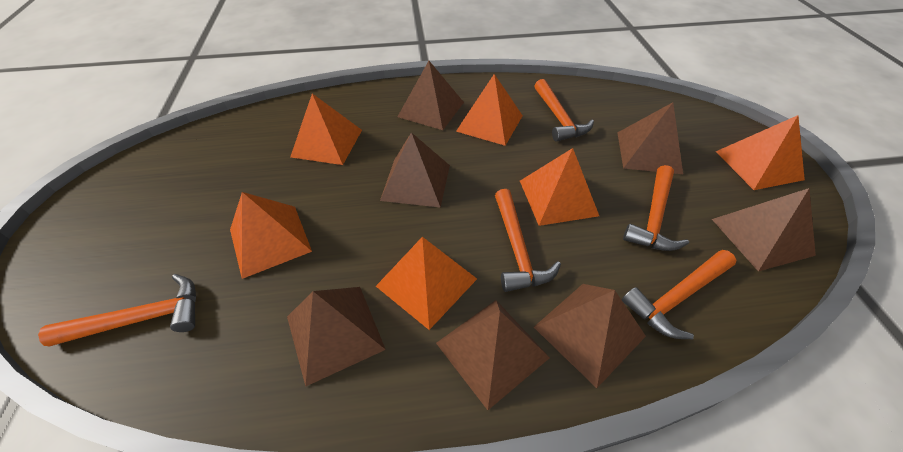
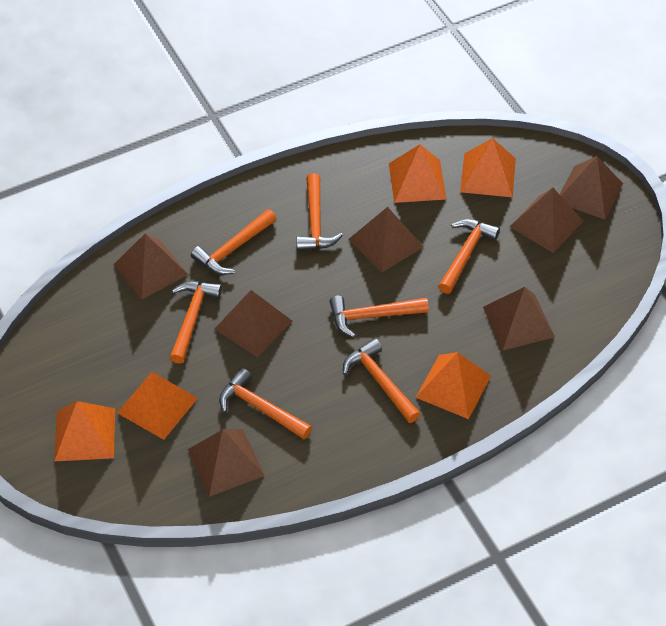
orange hammer: [38,274,196,346] [495,189,561,292] [534,79,594,142] [622,250,736,339] [623,165,689,251] = 5 -> [170,281,222,364] [191,209,277,275] [219,368,312,439] [296,173,343,251] [329,296,429,338] [343,338,420,423] [438,219,500,294] = 7
orange pyramid: [230,192,312,279] [290,94,362,165] [376,237,477,330] [456,74,523,146] [520,148,599,226] [716,115,805,190] = 6 -> [54,401,115,461] [117,372,198,440] [389,144,446,203] [416,352,491,419] [460,138,516,197] = 5

